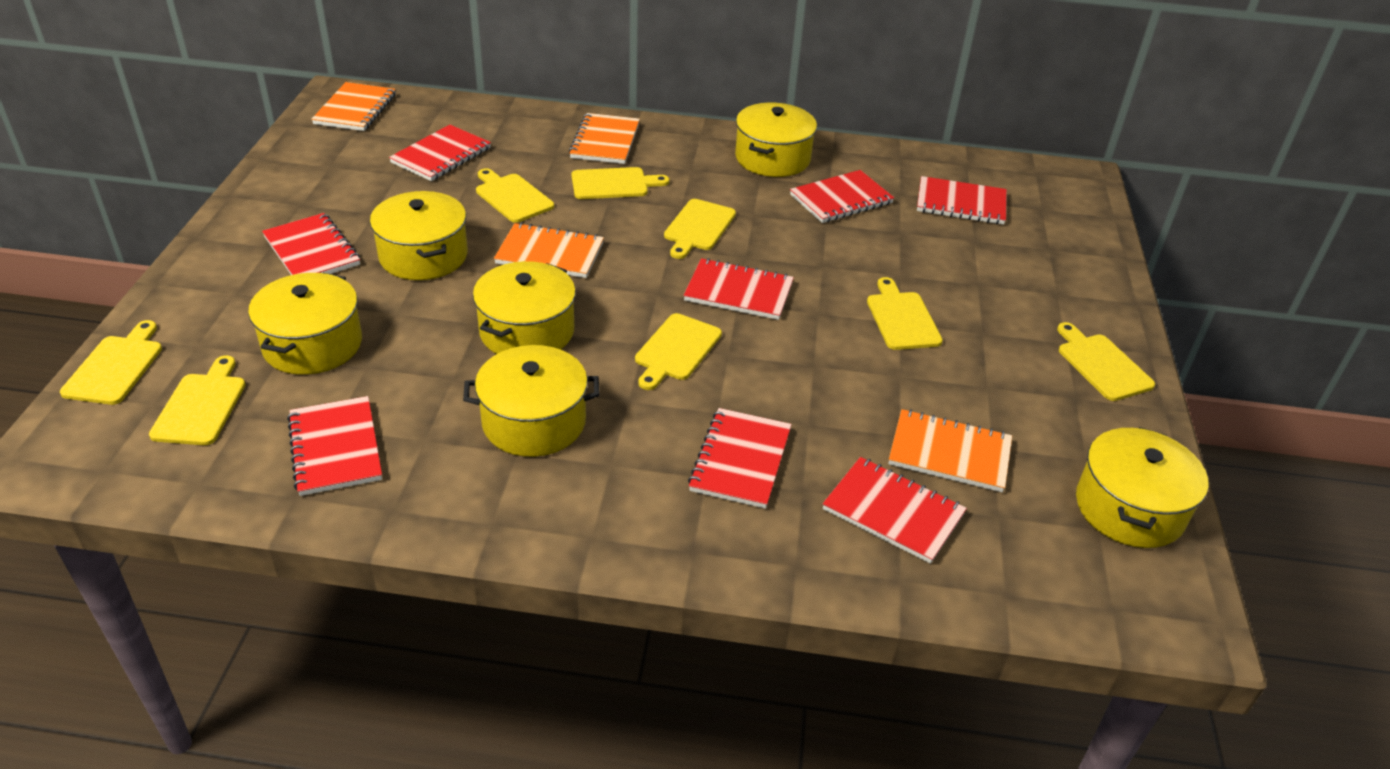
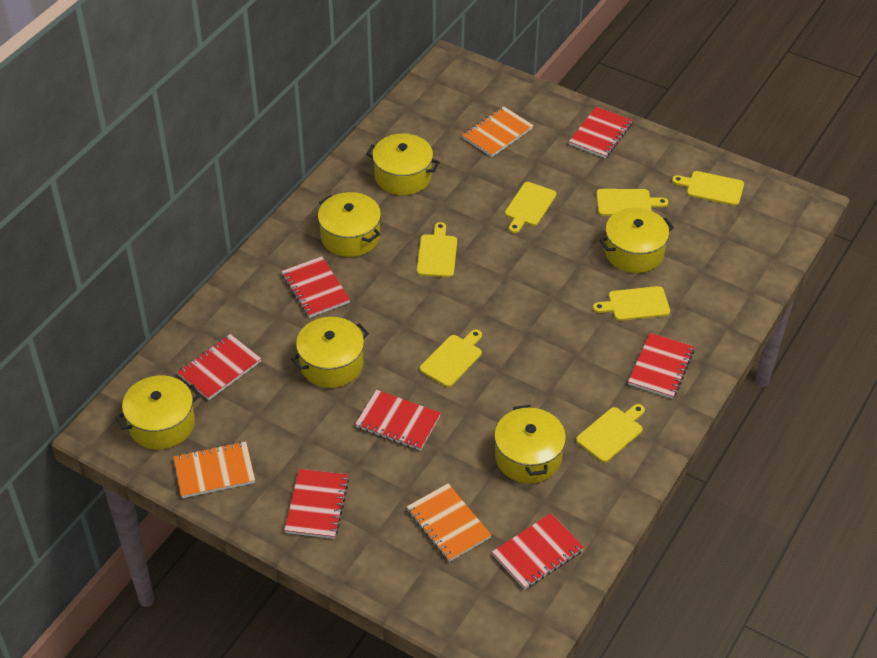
orange notebook: [311,82,396,131] [494,222,604,278] [569,113,640,164] [888,409,1012,492] = 4 -> [174,441,255,498] [407,483,491,562] [462,106,534,157] = 3
red notebook: [262,213,360,275] [287,396,382,496] [389,125,491,181] [684,258,794,320] [688,408,792,509] [790,170,894,223] [823,457,967,564] [917,176,1007,225] = 8 -> [177,334,261,400] [281,256,350,318] [284,469,349,539] [355,390,441,451] [492,513,584,589] [569,107,632,158] [628,333,694,399] = 7
yellow cutting board: [60,320,162,405] [149,355,246,445] [476,168,554,223] [572,167,669,199] [635,313,722,390] [664,199,736,259] [867,277,943,350] [1057,322,1155,401] = 8 -> [417,222,457,277] [420,329,482,387] [505,182,557,233] [576,404,645,462] [593,286,670,321] [596,189,668,216] [672,171,744,206] = 7

